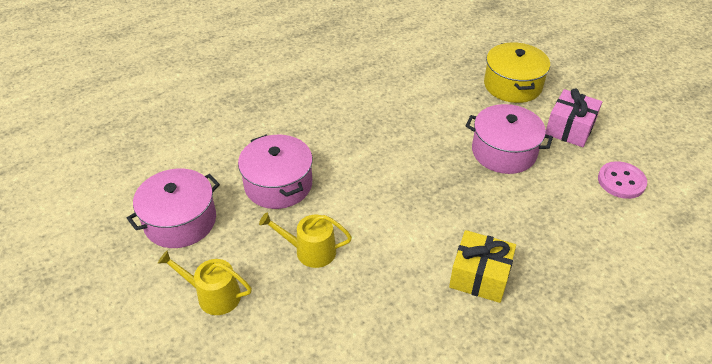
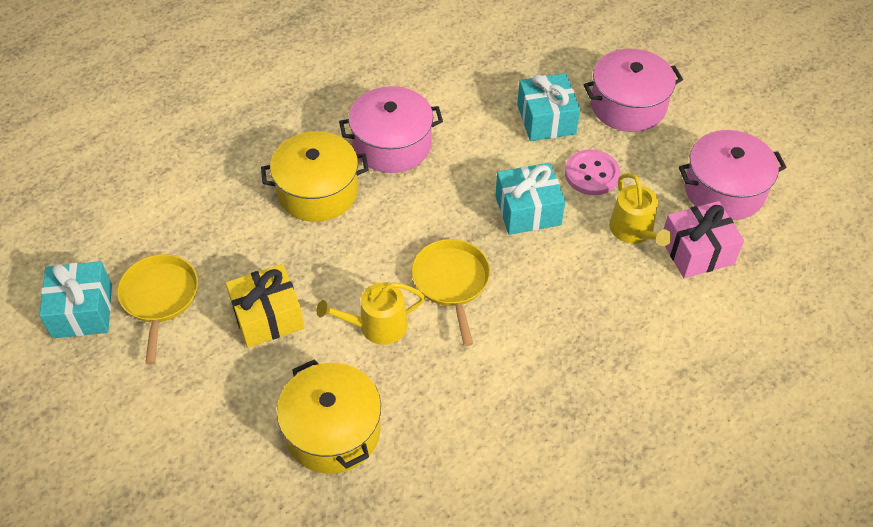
turquoise gift: none = 0 -> [39,261,112,338] [495,163,566,235] [517,73,580,141] = 3
yellow pan: none = 0 -> [117,254,198,365] [411,239,491,346] = 2
yellow pot: [484,42,550,103] = 1 -> [261,131,369,222] [277,359,381,474] = 2

